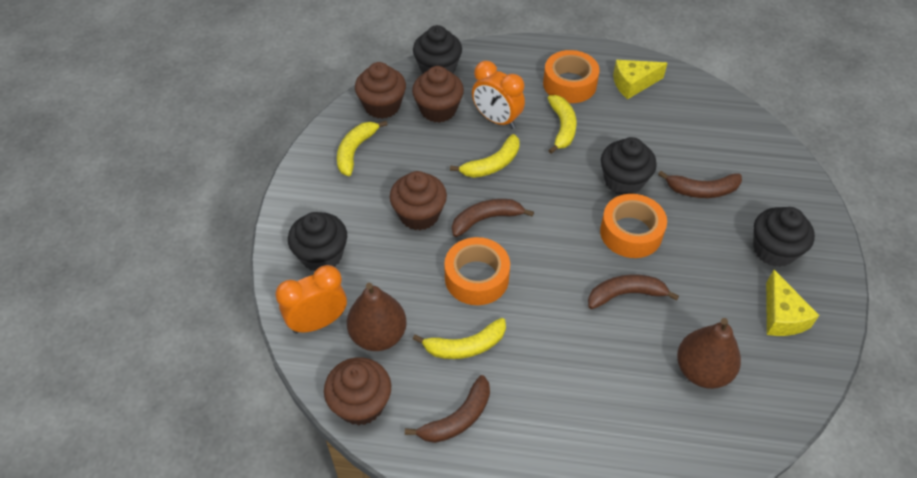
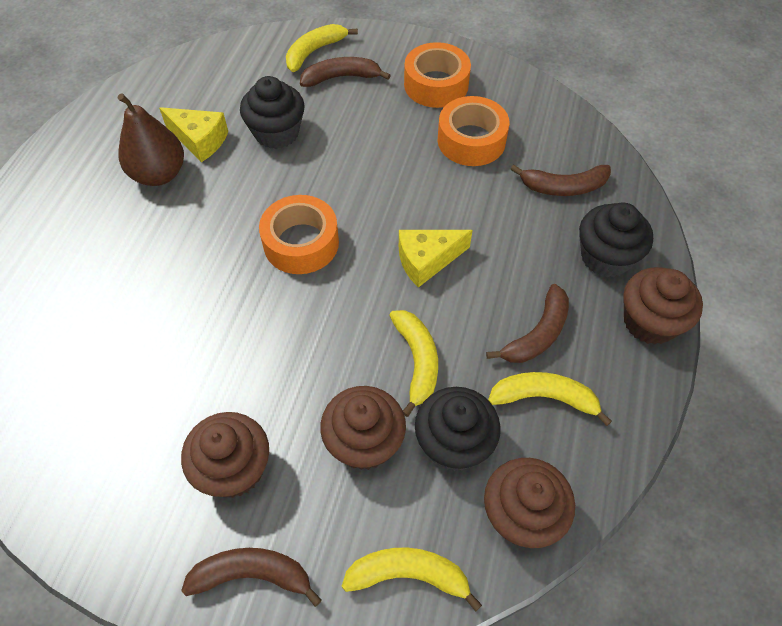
black cupcake: [288,212,347,271] [413,25,462,74] [601,137,657,195] [754,207,815,267] = 4 -> [240,76,305,149] [415,387,501,471] [579,202,653,278] = 3
brown pear: [347,282,407,351] [677,318,741,389] = 2 -> [118,93,184,186] = 1
orange clock: [275,265,347,334] [472,61,525,129] = 2 -> none = 0

